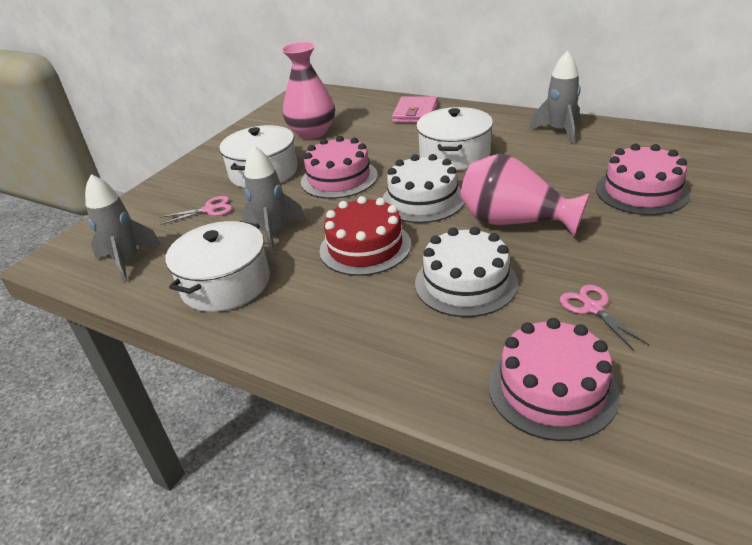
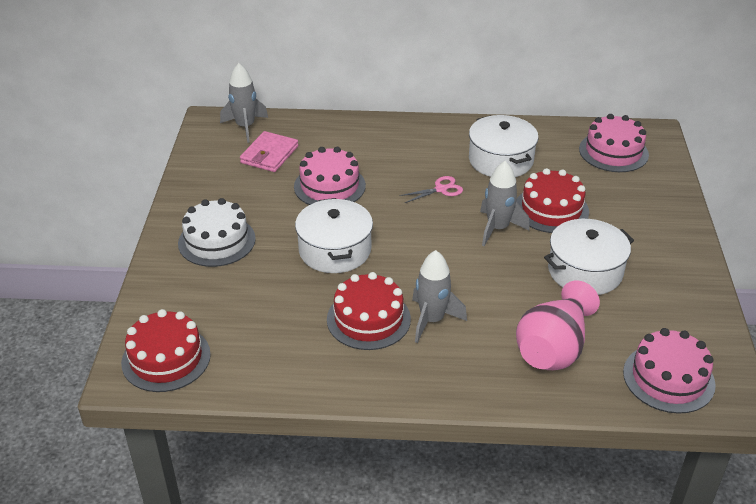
pink scissors: [160,196,232,225] [560,285,649,351] = 2 -> [400,176,463,203] = 1
pink vase: [281,42,335,139] [460,154,590,236] = 2 -> [516,280,600,370] = 1
red cake: [319,196,411,276] = 1 -> [121,309,211,392] [327,272,411,350] [516,168,589,233] = 3
white cake: [382,154,465,223] [415,227,518,317] = 2 -> [178,198,256,267] = 1

